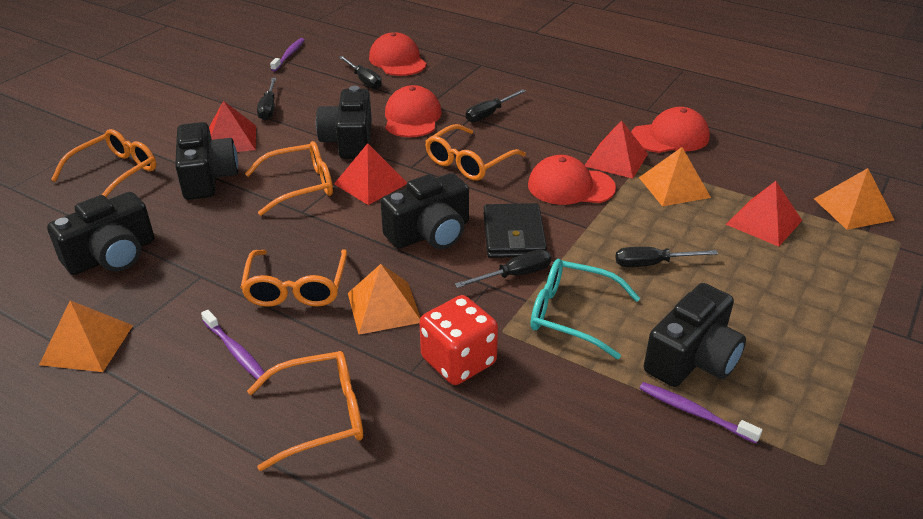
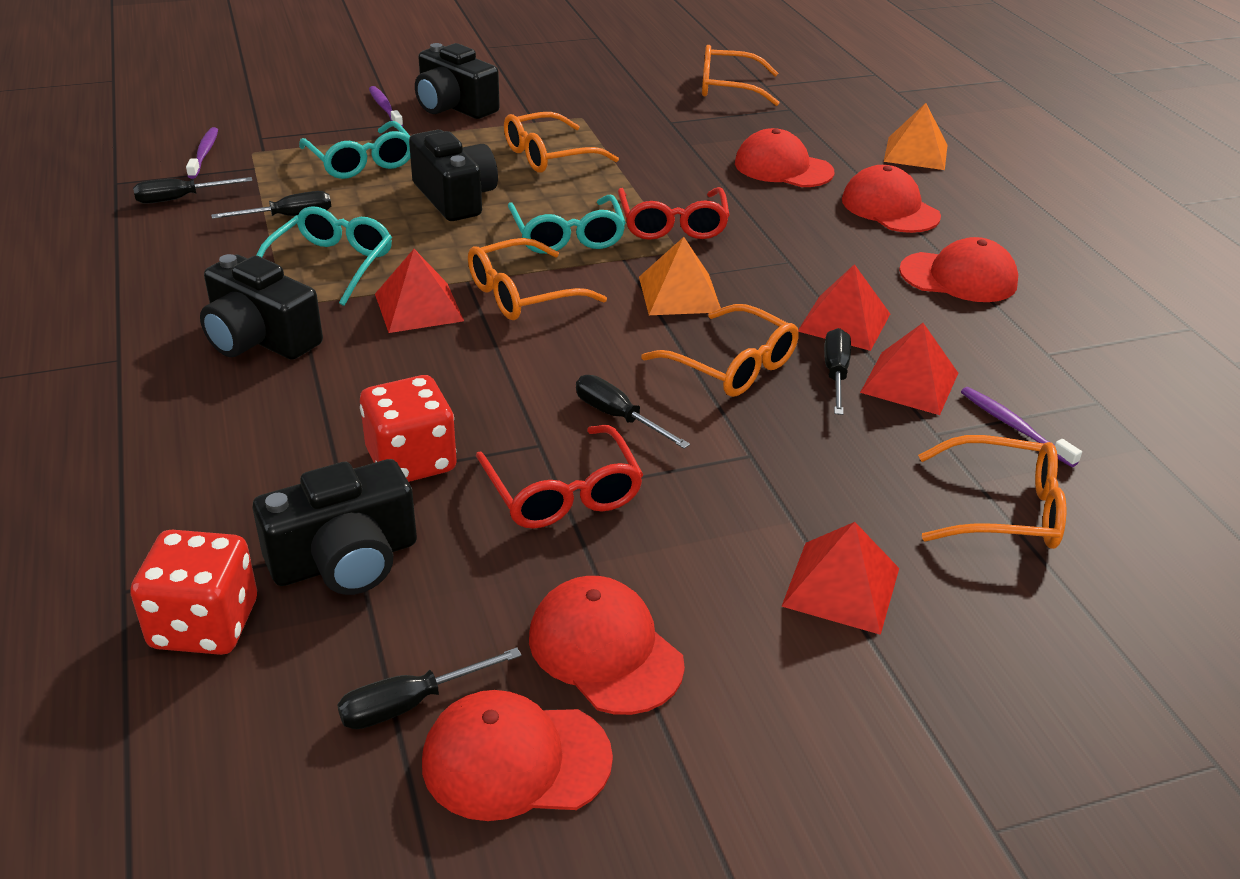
black camera: [47,192,154,275] [175,122,238,200] [316,86,372,159] [380,173,469,249] [644,283,746,387] = 5 -> [200,254,323,360] [253,459,417,595] [409,130,498,221] [415,43,500,119] = 4
black wallet: [484,203,547,258] = 1 -> none = 0
orange pyramid: [39,300,133,372] [348,264,421,335] [639,147,711,206] [814,168,894,230] = 4 -> [639,237,721,315] [884,103,948,170] = 2
red cap: [369,32,427,76] [385,85,442,137] [528,155,616,205] [631,107,710,153] = 4 -> [422,690,613,821] [529,576,685,715] [735,128,835,187] [842,165,941,233] [899,237,1018,302] = 5
red dice: [419,295,498,385] = 1 -> [130,530,257,655] [360,375,457,482] = 2
red glasses: none = 0 -> [476,425,643,529] [618,187,730,240] = 2
turquoise glasses: [531,259,640,359] = 1 -> [256,206,392,306] [299,121,410,179] [508,195,626,254] = 3

